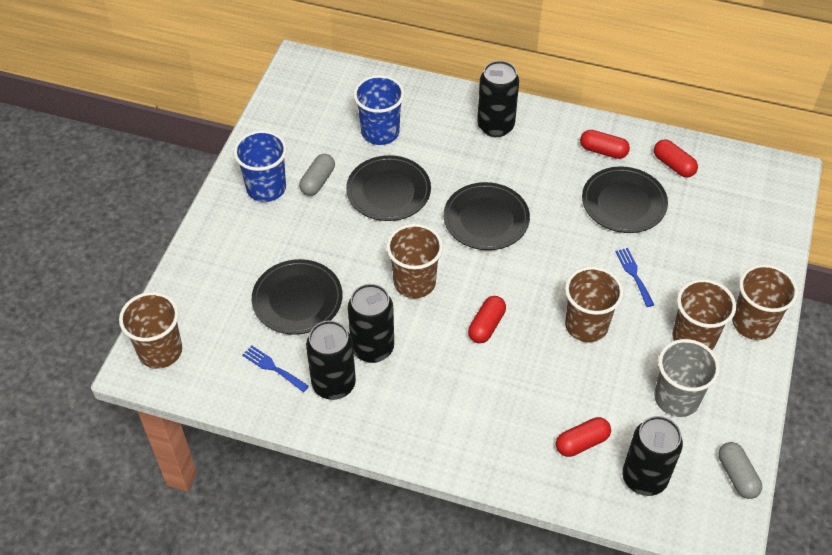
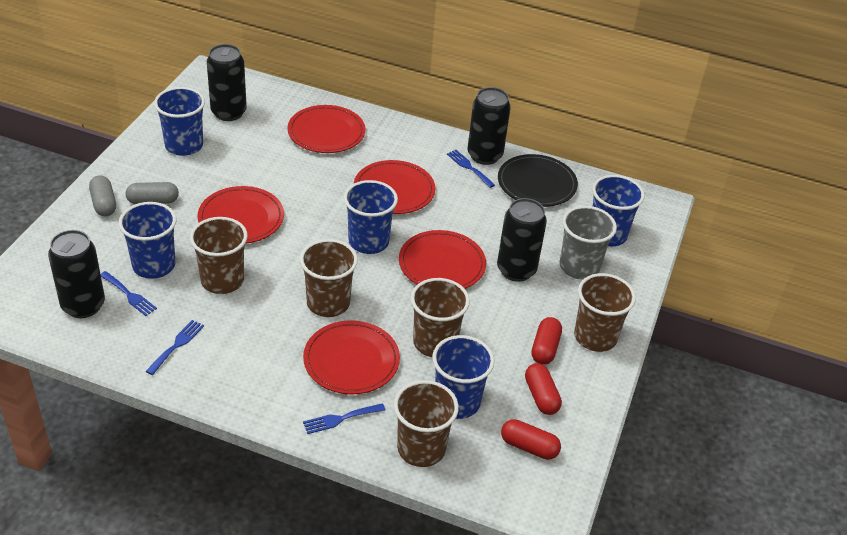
black plate: [252,259,343,335] [346,155,431,221] [444,182,530,250] [582,166,668,233] = 4 -> [498,154,578,207] = 1
blue cup: [234,130,287,202] [353,75,405,145] = 2 -> [119,202,176,279] [154,87,205,156] [344,180,398,254] [432,335,495,419] [592,175,645,246] = 5
blue fork: [242,345,309,392] [615,248,654,307] = 2 -> [101,271,157,316] [146,320,204,375] [303,403,385,434] [447,150,495,188] = 4
red capsule: [468,296,506,343] [556,417,611,457] [580,130,630,159] [654,139,698,178] = 4 -> [501,419,561,460] [525,363,562,415] [531,317,562,365] = 3
red plate: none = 0 -> [197,186,284,244] [287,105,365,153] [303,320,400,394] [354,160,435,214] [399,230,486,289] = 5

